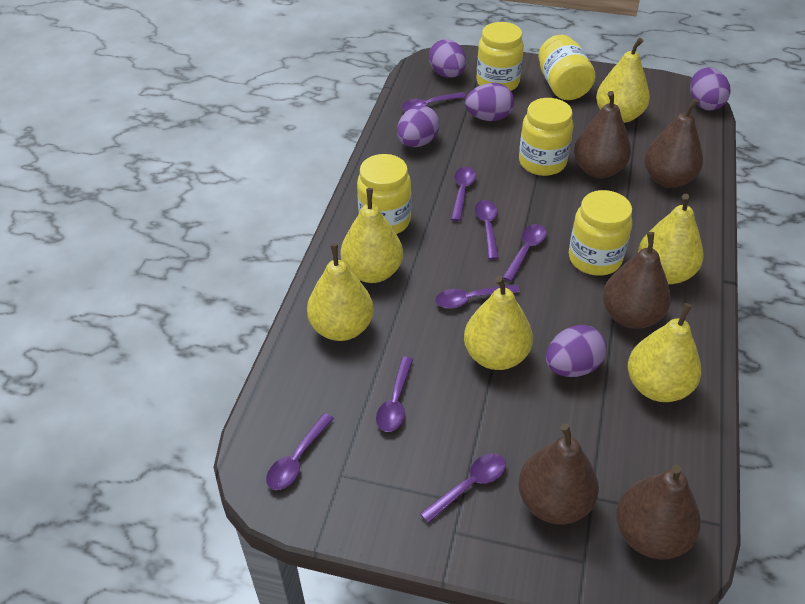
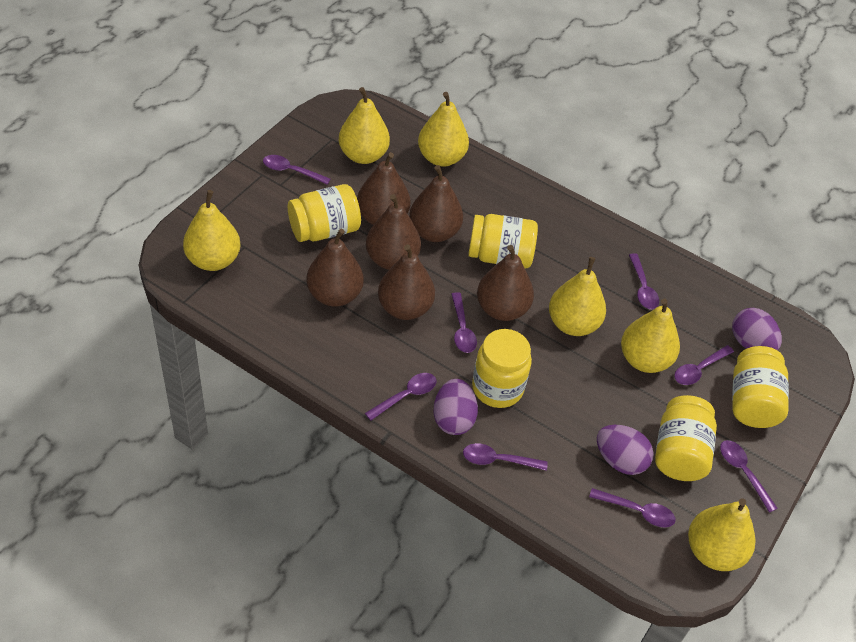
brown pear: [518,423,599,524] [574,91,631,178] [603,232,671,329] [616,464,701,559] [644,98,703,188] = 5 -> [306,229,364,306] [357,152,411,225] [366,194,421,270] [378,244,435,320] [409,165,463,242] [477,245,534,321] = 6
purple egg: [397,105,440,147] [429,39,466,78] [465,83,514,121] [546,325,607,377] [690,67,730,111] = 5 -> [434,379,478,435] [597,425,654,475] [732,308,782,351] = 3

